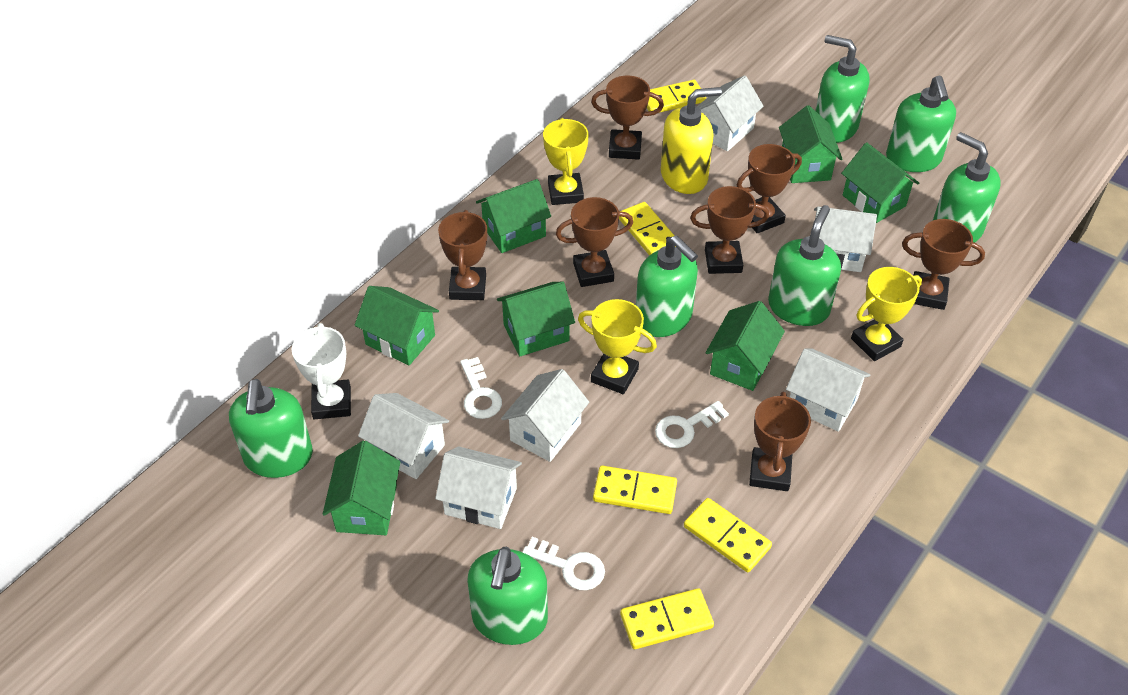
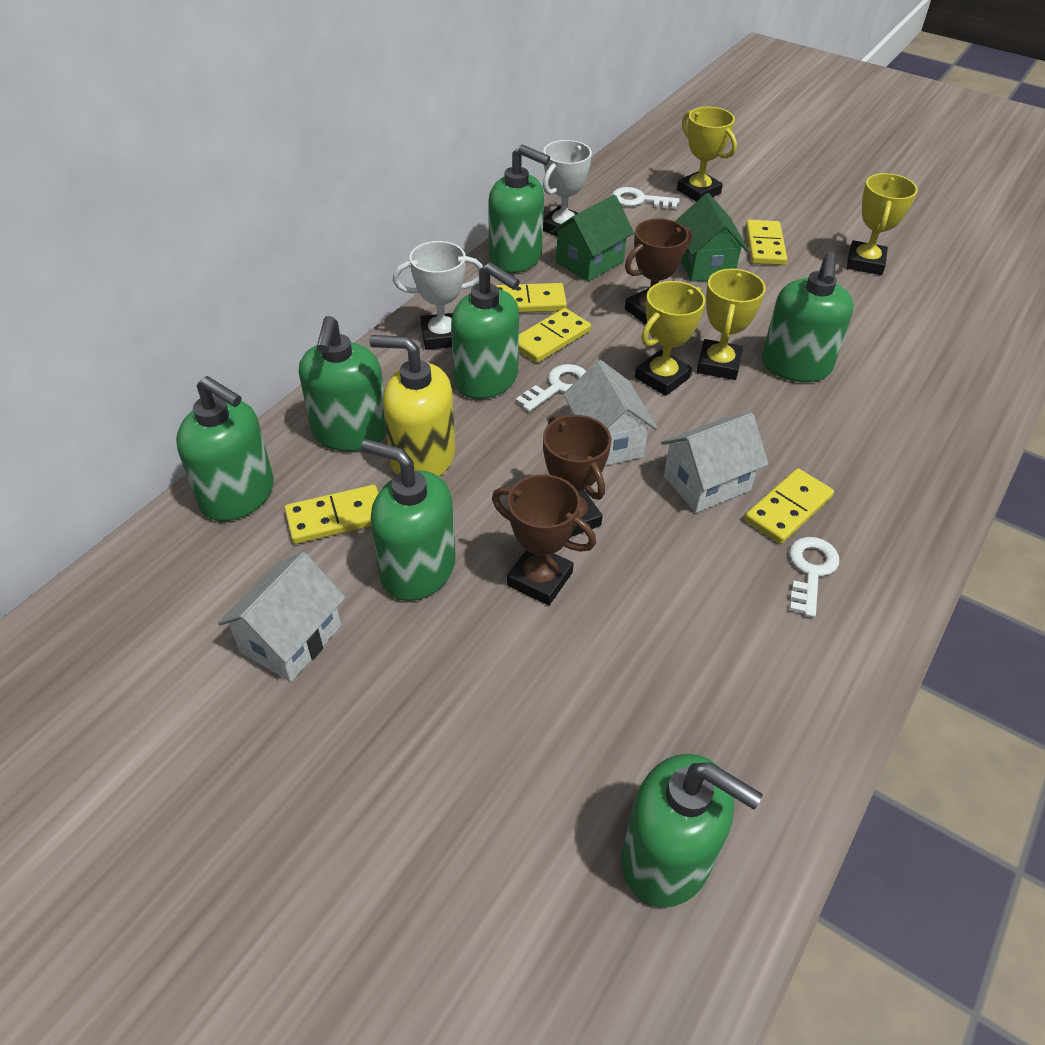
brown trophy: [438,210,487,300] [556,197,633,287] [591,76,664,160] [690,186,769,274] [737,144,802,233] [749,392,811,491] [902,219,985,310] = 7 -> [492,474,596,605] [543,415,611,537] [625,218,692,325] = 3
green house: [323,441,400,535] [354,286,439,365] [476,179,551,253] [497,282,575,356] [706,301,785,391] [779,105,842,183] [841,142,919,223] = 7 -> [551,195,634,282] [675,193,748,282] = 2
white house: [358,393,449,479] [435,446,522,529] [501,369,589,462] [697,75,764,151] [786,349,870,432] [814,207,877,272] = 6 -> [218,552,345,682] [563,360,657,466] [661,413,768,513] = 3
white trophy: [292,323,351,419] = 1 -> [393,241,483,350] [543,140,592,236] = 2
yellow trophy: [543,118,589,205] [578,299,657,394] [851,267,922,361] = 3 -> [635,281,705,396] [677,107,737,202] [697,269,766,380] [847,173,918,275] = 4

